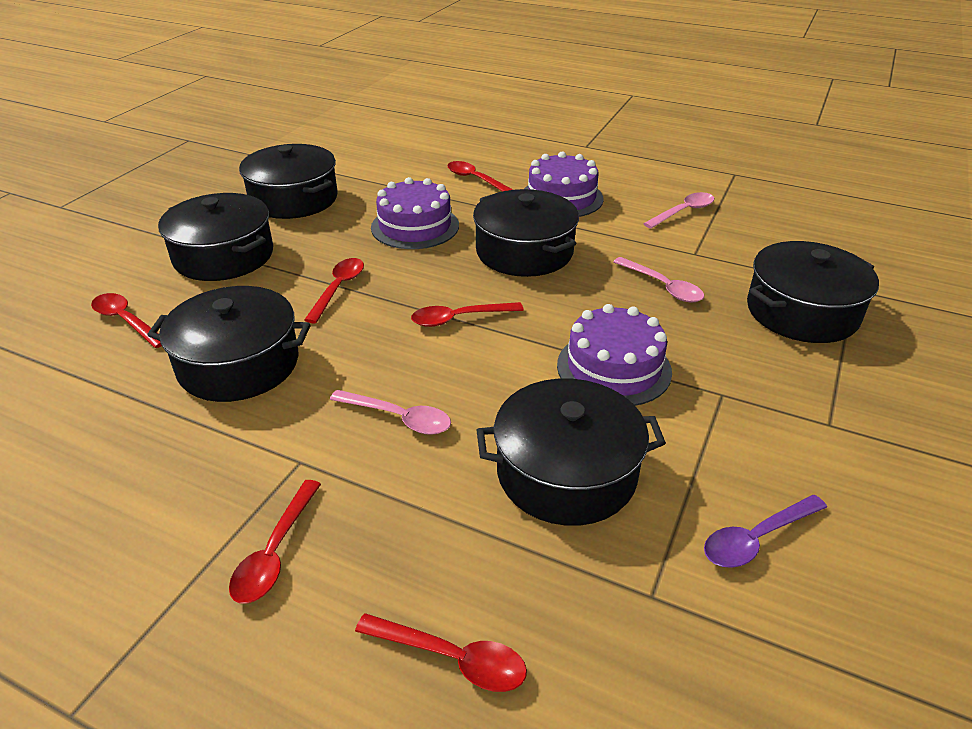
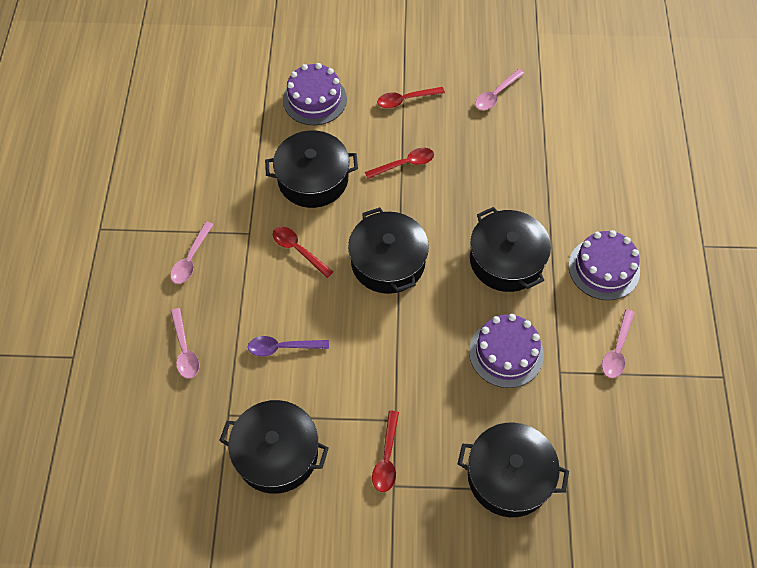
black pot: [147,286,311,402] [158,193,273,281] [239,144,337,219] [473,189,579,277] [476,379,666,526] [747,241,879,343] = 6 -> [219,400,329,494] [265,131,358,208] [348,207,429,294] [458,422,569,517] [470,207,551,292] = 5
pink spoon: [330,390,451,435] [613,257,704,302] [643,192,714,229] = 3 -> [170,221,214,284] [171,308,200,379] [475,69,524,110] [602,309,635,378] = 4
red spoon: [91,293,162,348] [229,480,321,604] [304,258,364,323] [355,613,527,692] [411,302,524,327] [447,161,513,192] = 6 -> [273,227,333,278] [365,148,434,179] [372,411,399,492] [377,87,445,108] = 4

